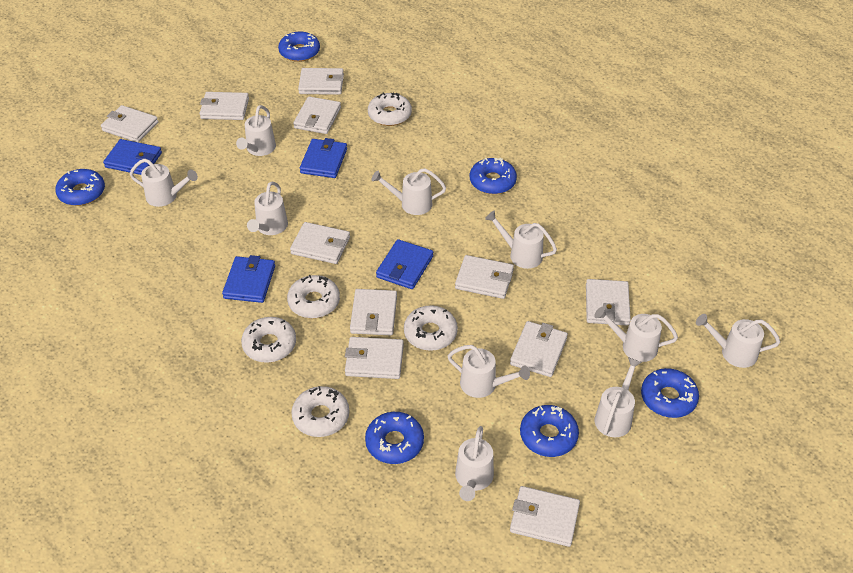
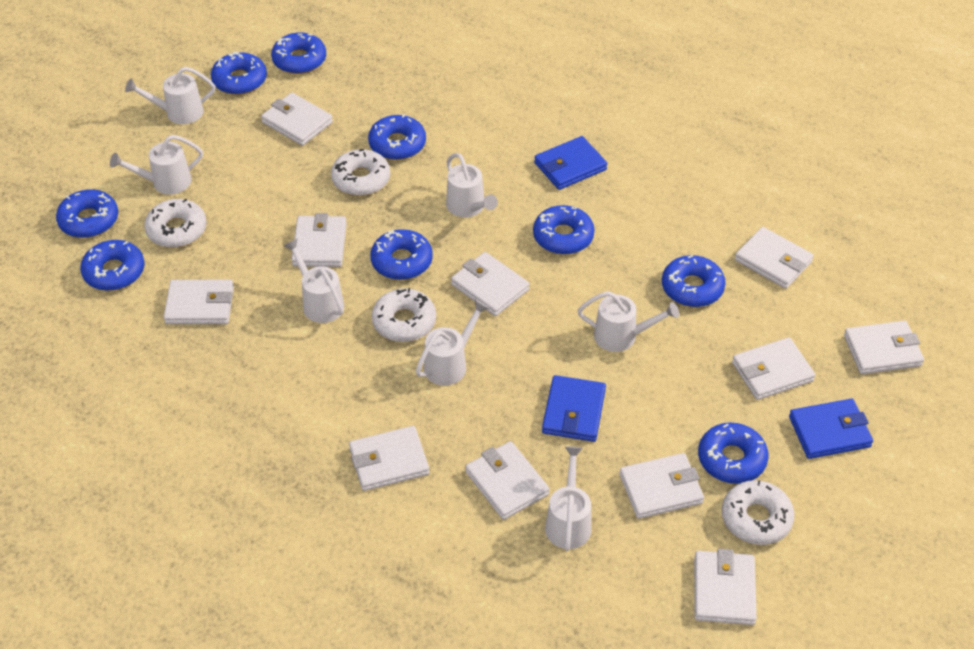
blue donut: [55,169,105,206] [278,32,320,62] [365,412,424,464] [470,158,517,194] [520,405,579,457] [641,368,699,418] = 6 -> [56,190,118,238] [80,240,145,291] [211,51,267,95] [271,33,326,74] [368,114,426,160] [370,229,433,280] [533,205,594,255] [662,255,726,307] [698,423,769,484] = 9
blue wallet: [103,139,162,175] [222,255,275,303] [300,138,347,178] [376,239,433,289] = 4 -> [534,136,607,190] [542,375,606,442] [789,399,873,459] = 3
white donut: [241,317,296,363] [287,275,340,318] [291,386,349,437] [368,92,412,126] [404,305,458,351] = 5 -> [144,198,207,248] [331,149,390,196] [372,288,436,342] [722,480,794,545] = 4
white watering can: [130,159,198,207] [236,105,276,156] [247,181,288,235] [371,168,446,215] [447,345,530,398] [455,426,494,501] [485,211,557,269] [594,307,678,362] [594,357,642,437] [696,314,780,368] = 10 -> [110,135,203,195] [125,67,215,124] [284,238,344,323] [416,300,489,386] [446,153,498,217] [545,446,591,551] [577,291,679,352] = 7

